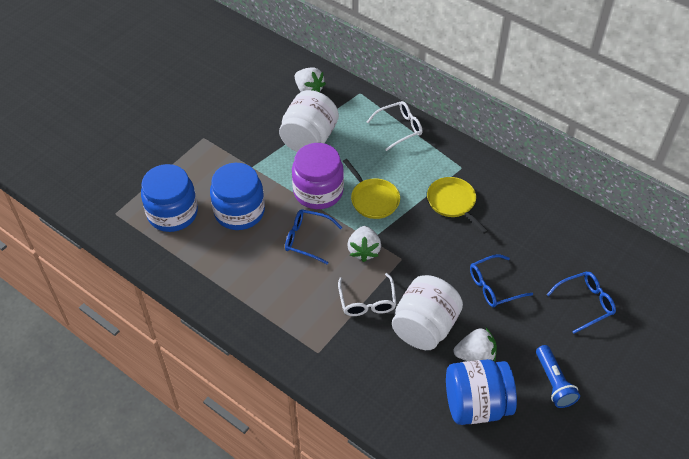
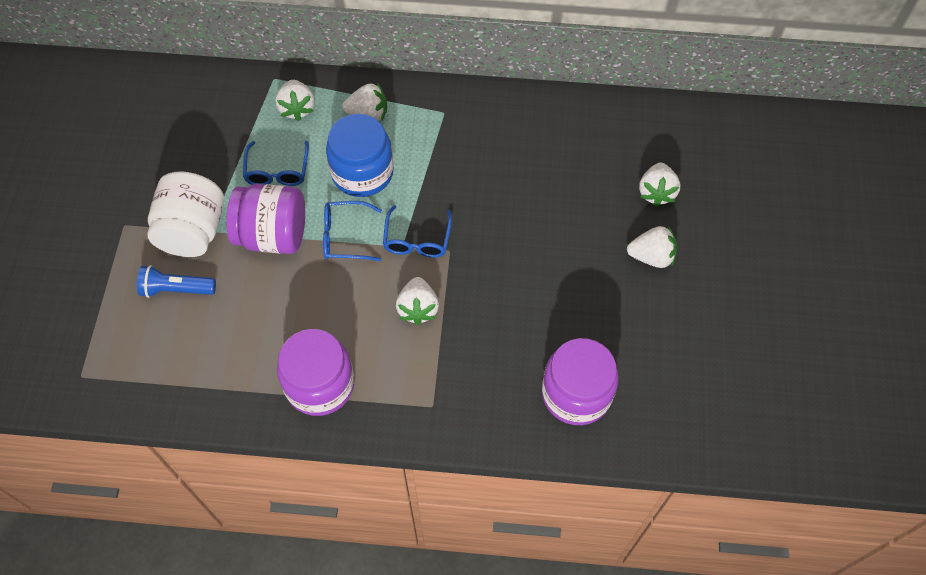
blue jar: [141,164,198,232] [210,163,265,230] [446,359,517,425] = 3 -> [326,114,394,197] = 1
purple jar: [292,143,344,209] = 1 -> [226,184,305,254] [277,329,355,416] [542,338,619,425] = 3
white glasses: [338,273,396,316] [367,101,422,151] = 2 -> none = 0
white jar: [279,90,339,152] [392,275,463,350] = 2 -> [147,172,224,257] = 1
white strawberry: [295,67,326,92] [347,226,381,262] [454,328,497,362] = 3 -> [275,80,314,121] [342,83,387,121] [396,277,439,325] [627,226,677,268] [639,163,680,207] = 5
yellow pan: [343,159,400,219] [427,177,488,234] = 2 -> none = 0

